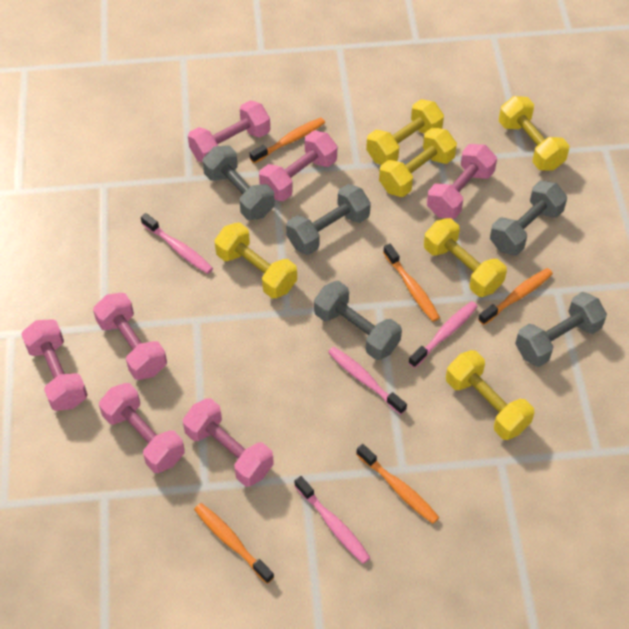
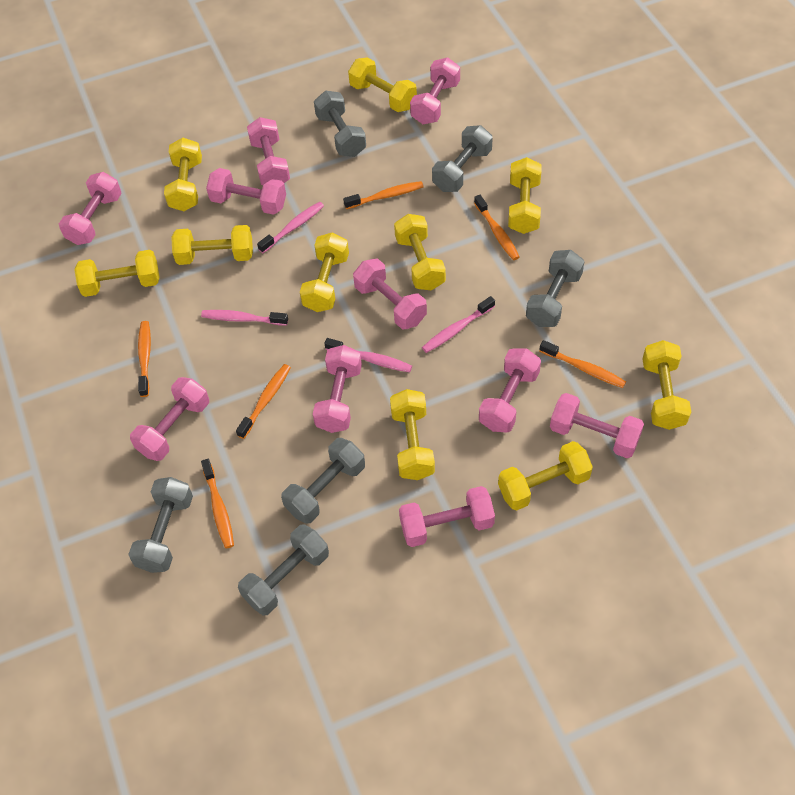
grey dumbbell: [203,145,275,220] [286,184,371,255] [314,281,402,360] [490,181,567,255] [515,292,607,367] = 5 -> [128,477,193,573] [238,525,329,616] [281,438,365,524] [314,91,366,157] [432,125,493,192] [526,250,585,327] = 6
orange toothbrush: [194,503,274,584] [250,118,325,163] [356,444,439,524] [383,244,440,322] [478,268,553,325] = 5 -> [138,321,151,397] [201,459,234,548] [236,364,291,439] [343,181,424,209] [474,195,519,260] [539,340,626,388] = 6
pink dumbbell: [21,319,88,411] [93,293,167,380] [99,383,185,473] [183,398,274,487] [188,100,270,163] [259,130,337,201] [427,144,497,219] = 7 -> [59,172,122,245] [130,377,209,461] [206,168,286,215] [247,117,290,185] [313,345,362,433] [353,258,427,329] [399,486,495,547] [410,58,460,124] [479,348,541,433] [550,393,644,458] = 10
yellow dumbbell: [214,222,297,299] [366,99,444,165] [379,127,457,197] [424,218,507,297] [446,350,534,440] [499,96,569,171] = 6 -> [74,250,159,297] [164,138,202,211] [171,225,253,265] [300,232,349,312] [348,58,417,112] [390,389,435,480] [394,214,446,291] [498,441,593,511] [508,157,542,234] [642,340,691,430] = 10

